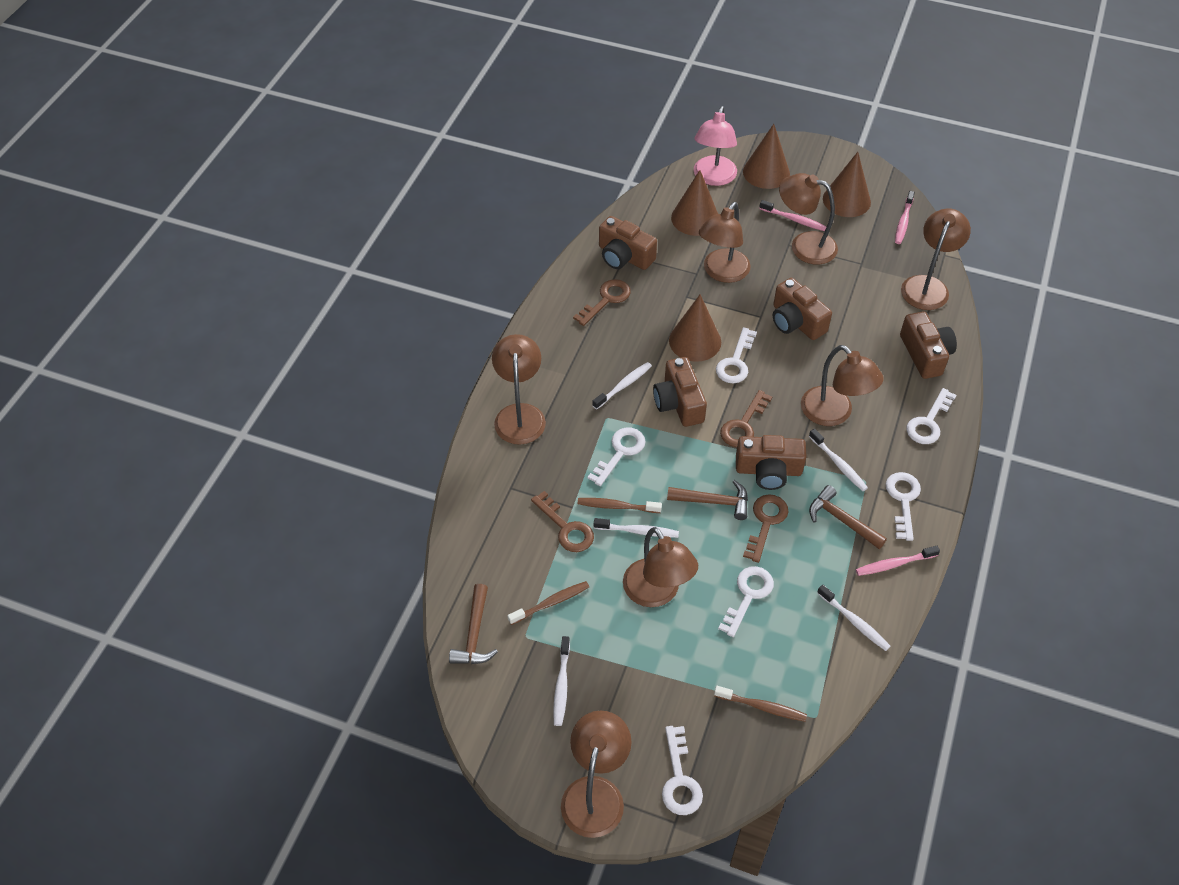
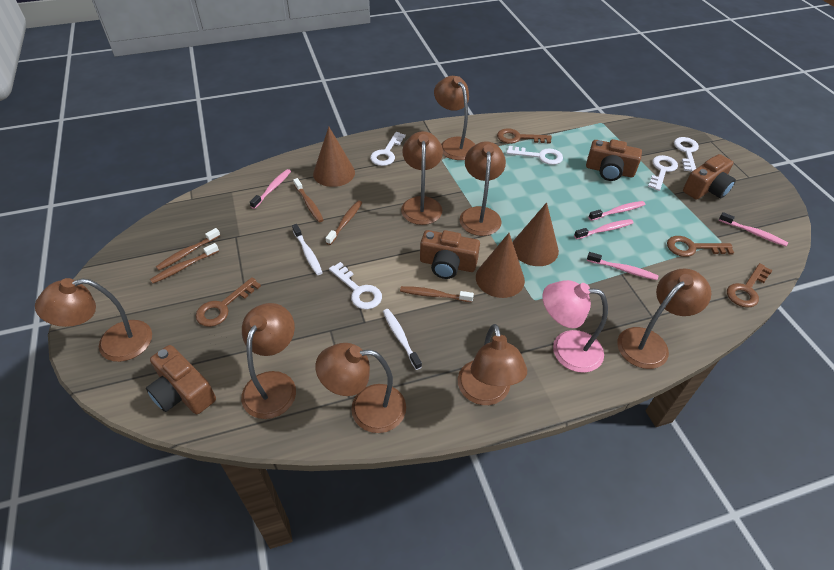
brown camera: [599,216,657,270] [653,357,707,427] [736,435,807,490] [773,278,832,340] [900,312,957,379] = 5 -> [146,345,216,414] [420,230,480,279] [586,139,642,181] [683,154,736,200] = 4
brown cone: [669,294,721,362] [671,170,718,236] [743,124,790,189] [823,152,871,217] = 4 -> [313,127,355,187] [476,233,525,298] [513,202,559,266] = 3
brown hammer: [449,584,498,664] [667,480,748,520] [809,485,887,549] = 3 -> none = 0
brown lamp: [492,334,546,445] [561,710,632,838] [623,527,698,607] [699,202,751,283] [779,173,838,265] [801,345,883,426] [901,208,971,310] = 7 -> [35,278,152,362] [241,303,296,419] [315,343,406,433] [401,131,443,225] [434,76,475,160] [458,324,527,405] [460,141,506,236] [617,268,712,369] = 8
brown toothbrush: [507,581,589,625] [578,498,662,513] [714,686,807,722] = 3 -> [150,243,219,283] [156,228,220,270] [293,178,324,222] [325,201,362,245] [400,286,474,302] = 5
pink toothbrush: [759,200,826,231] [856,546,940,576] [895,191,915,244] = 3 -> [250,169,291,209] [574,219,634,239] [587,252,658,280] [589,201,645,221] [719,212,788,246] = 5
white key: [588,428,646,486] [662,726,703,815] [716,327,757,384] [718,566,774,637] [886,472,921,541] [906,388,957,444] = 6 -> [329,262,382,310] [370,132,406,166] [507,146,563,165] [648,155,678,191] [674,137,699,172] = 5
white toothbrush: [553,636,570,726] [592,362,652,409] [594,518,679,538] [809,429,868,491] [817,585,891,651] = 5 -> [292,224,323,275] [383,309,422,370] = 2

